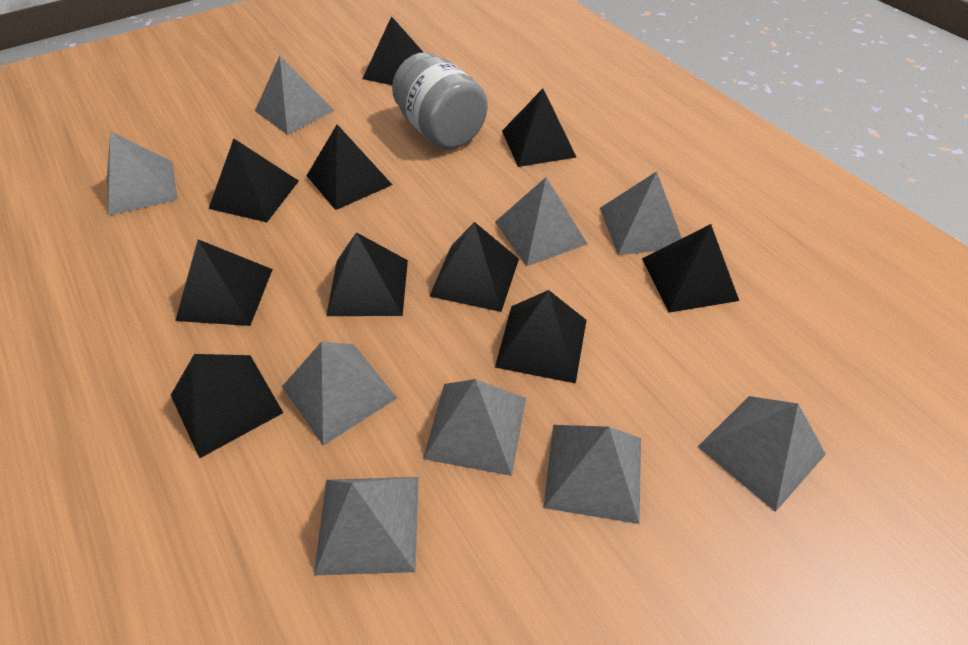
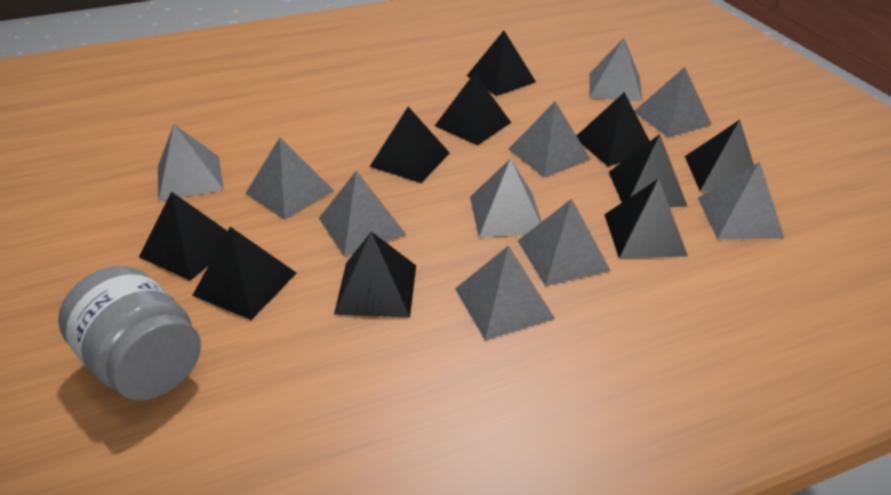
grey pyramid: [107,131,178,216] [255,56,335,135] [282,342,397,446] [314,477,419,576] [423,379,526,476] [495,177,587,266] [543,425,641,524] [600,171,682,255] [698,396,826,512] = 9 -> [158,124,224,202] [246,138,334,220] [319,171,406,257] [455,245,555,340] [470,159,541,237] [509,101,590,178] [518,199,611,286] [589,38,642,102] [634,67,712,138] [698,162,784,239] = 10

